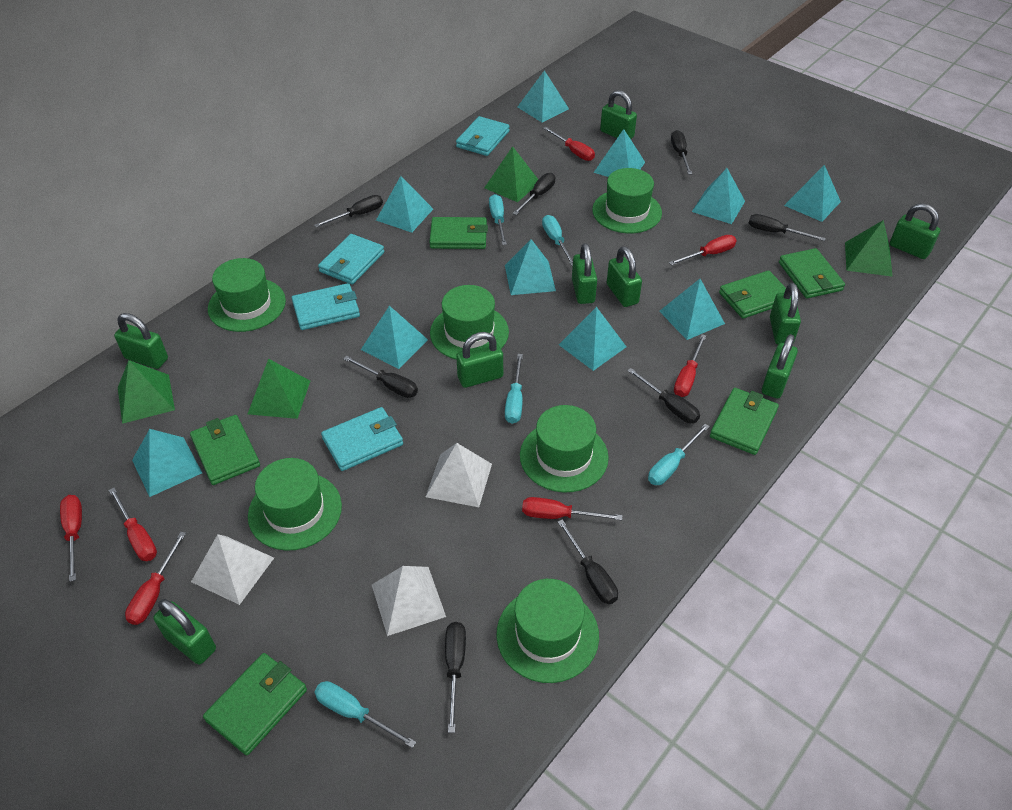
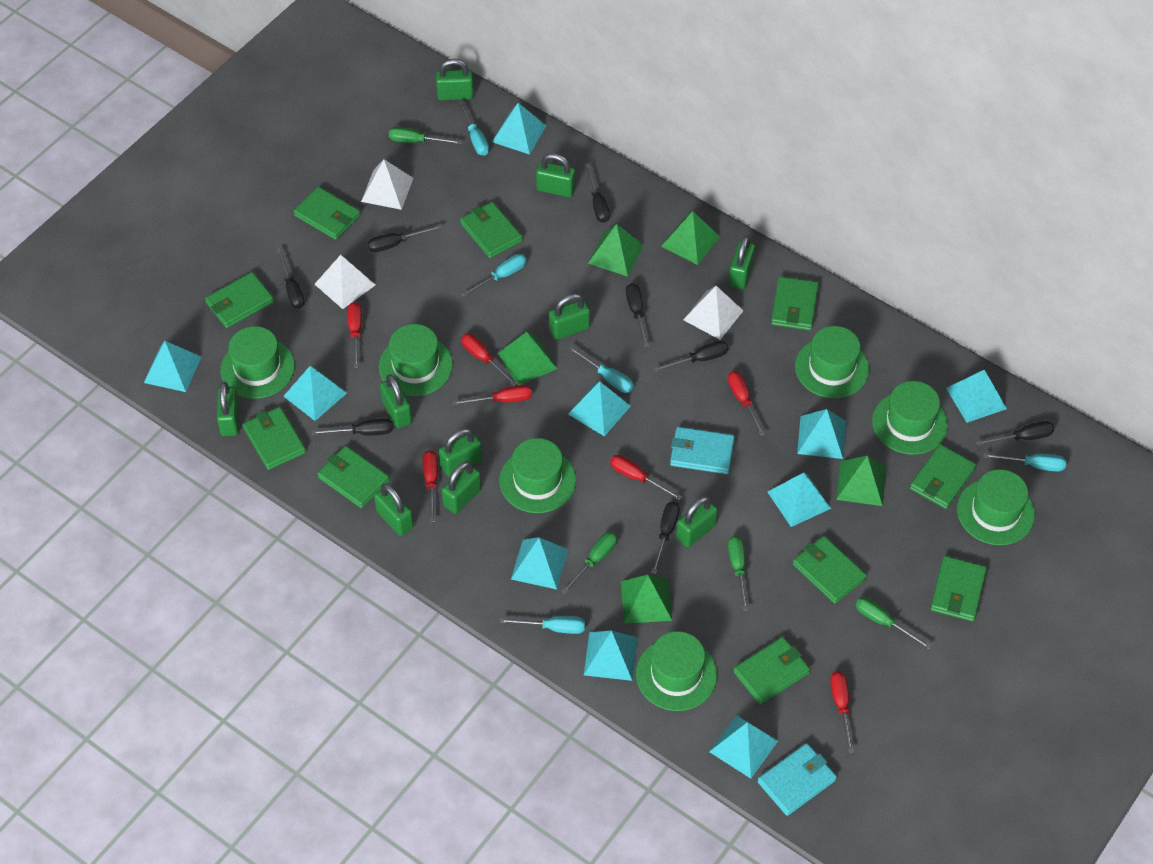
green hat: [208,258,286,332] [248,458,342,551] [430,285,509,360] [496,579,599,683] [520,405,609,493] [592,168,662,233] = 6 -> [220,326,295,399] [379,324,453,396] [499,438,576,513] [636,631,717,711] [795,326,869,398] [872,381,948,455] [957,469,1035,545] = 7
green padlock: [114,313,168,369] [153,599,216,665] [456,332,503,388] [572,243,597,304] [600,90,637,139] [607,246,642,307] [762,334,798,399] [770,283,801,345] [890,203,940,259] = 9 -> [217,382,240,436] [374,483,414,536] [380,374,412,428] [436,59,474,100] [439,428,482,477] [442,461,481,514] [536,153,575,197] [549,294,590,340] [676,496,718,547] [729,236,755,289] = 10
green pyramid: [118,360,175,424] [248,359,310,419] [484,146,539,202] [845,220,893,277] = 4 -> [498,332,557,385] [588,224,644,277] [620,575,672,624] [661,211,720,265] [836,456,887,506] = 5
green screwdriver: none = 0 -> [389,127,462,144] [561,532,617,594] [728,536,748,611] [855,597,931,649] = 4
green wallet: [190,415,260,485] [203,653,307,755] [429,217,488,249] [710,388,779,455] [719,270,786,319] [779,248,845,298] = 6 -> [205,272,274,328] [243,407,306,470] [294,187,360,240] [317,446,390,508] [460,202,522,258] [733,637,810,705] [771,276,819,331] [793,536,867,604] [910,444,976,509] [930,556,987,622] = 10
turquoise wallet: [292,283,360,330] [318,234,384,285] [321,407,403,471] [456,116,510,156] = 4 -> [670,427,735,474] [758,743,837,816] = 2

